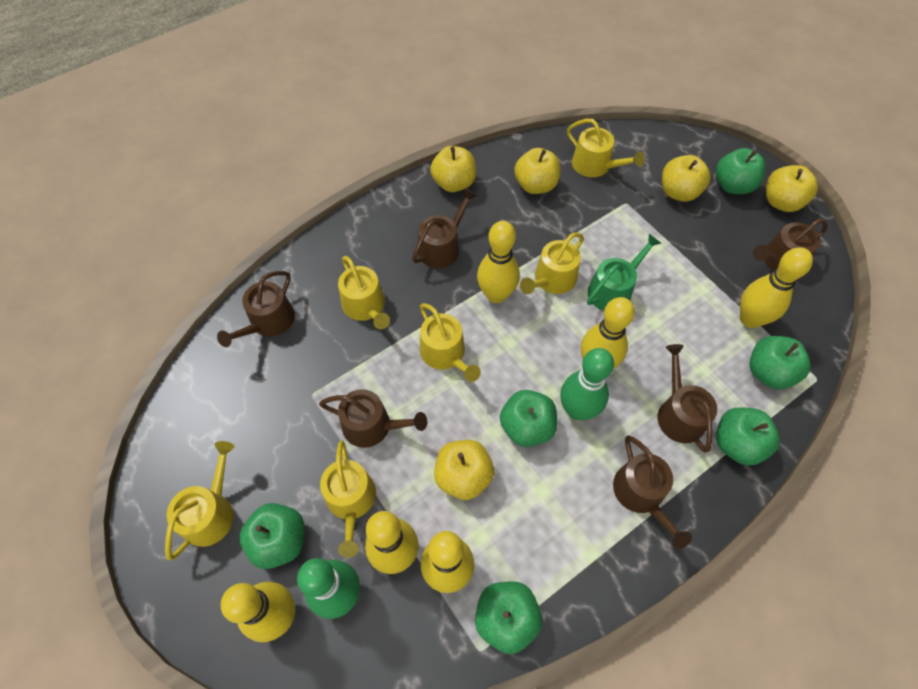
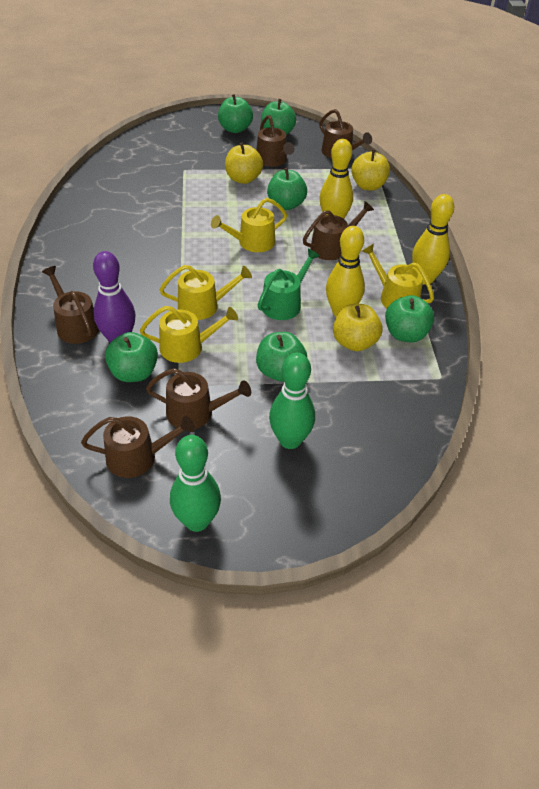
purple bowling pin: none = 0 -> [93,251,136,343] = 1
yellow apple: [430,146,476,192] [434,440,494,500] [514,148,561,194] [662,155,711,202] [766,165,818,212] = 5 -> [225,142,263,184] [333,304,382,351] [351,149,390,191] = 3
yellow bowling pin: [221,582,295,642] [365,511,418,574] [421,531,474,593] [477,221,520,303] [581,297,635,369] [740,247,813,328] = 6 -> [320,139,353,219] [326,226,365,316] [412,194,454,285] = 3
yellow watering can: [165,441,235,560] [320,440,376,558] [338,256,390,329] [420,303,481,382] [520,233,584,294] [567,119,645,177] = 6 -> [140,306,238,363] [160,265,252,320] [211,198,287,252] [362,244,434,308] = 4

